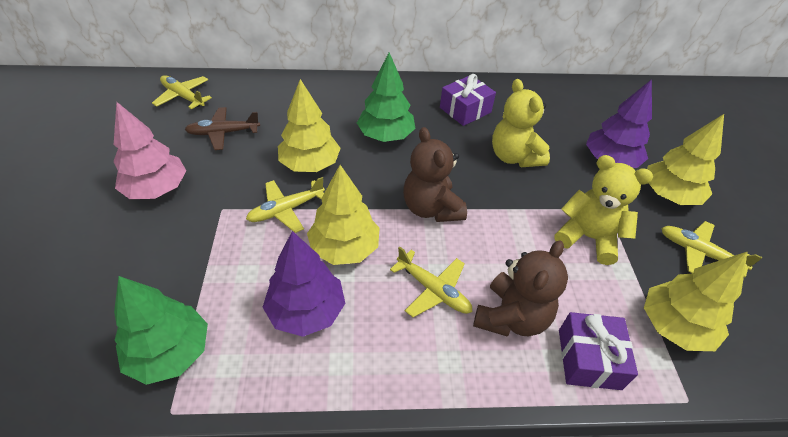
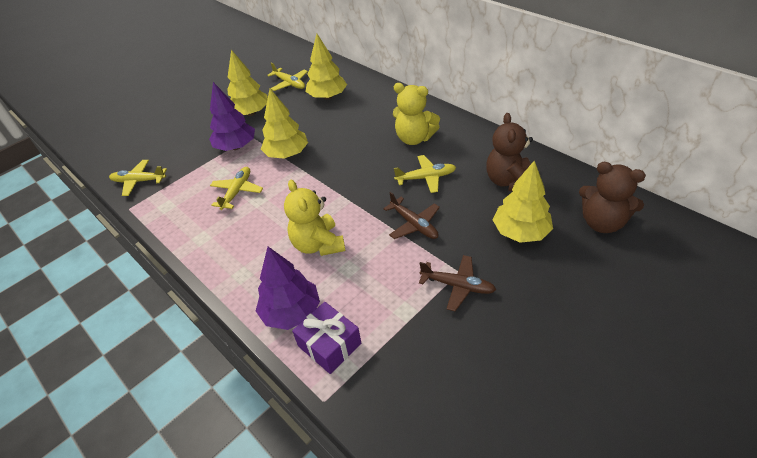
brown plane: [185,107,260,150] = 1 -> [383,192,440,239] [419,255,496,311] = 2
green tree: [114,276,208,385] [357,52,416,142] = 2 -> none = 0
pink tree: [113,102,186,199] = 1 -> none = 0
purple gift: [440,74,496,126] [559,312,638,390] = 2 -> [292,302,361,374] = 1

